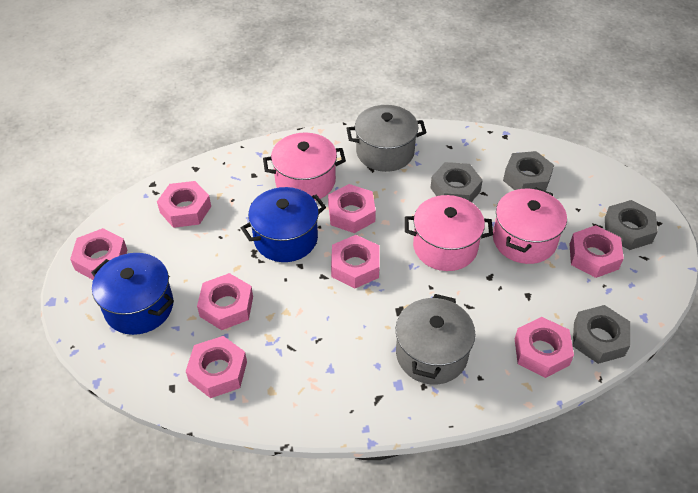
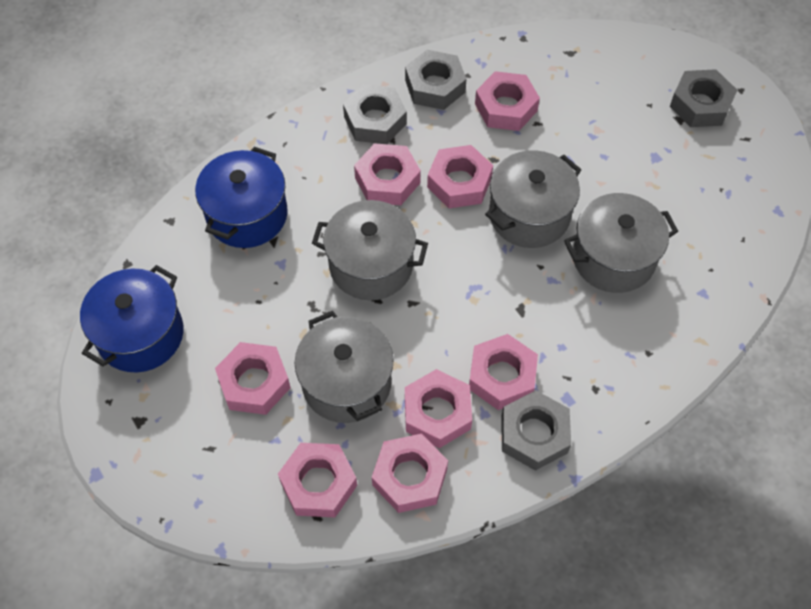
grey pot: [346,105,427,172] [396,294,475,385] = 2 -> [295,311,394,423] [312,200,428,300] [485,150,581,248] [564,193,678,293] = 4
pink pot: [263,132,346,201] [405,195,493,271] [493,187,567,264] = 3 -> none = 0

